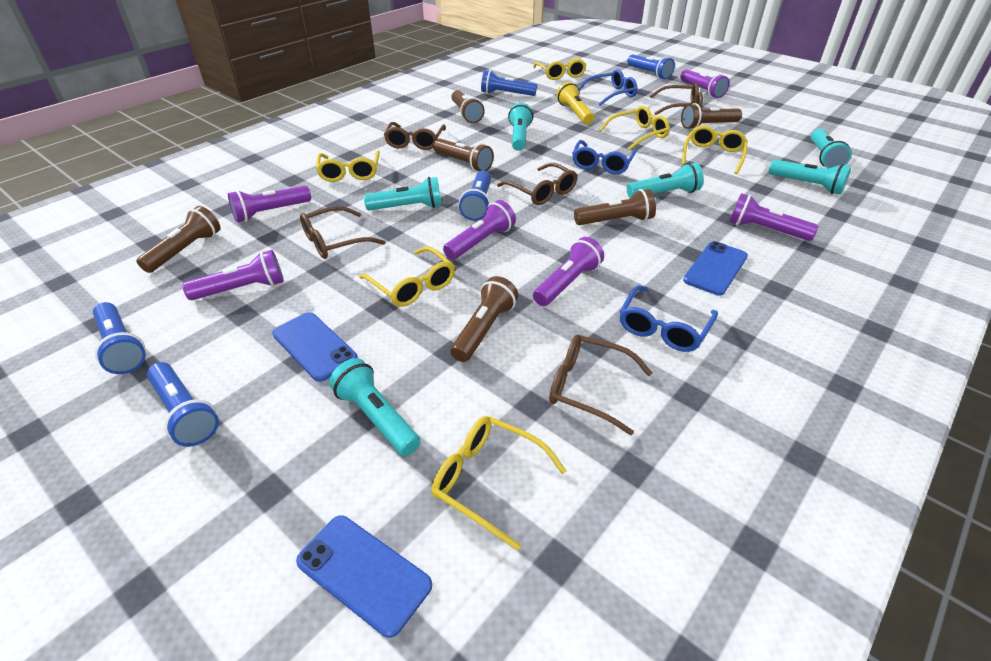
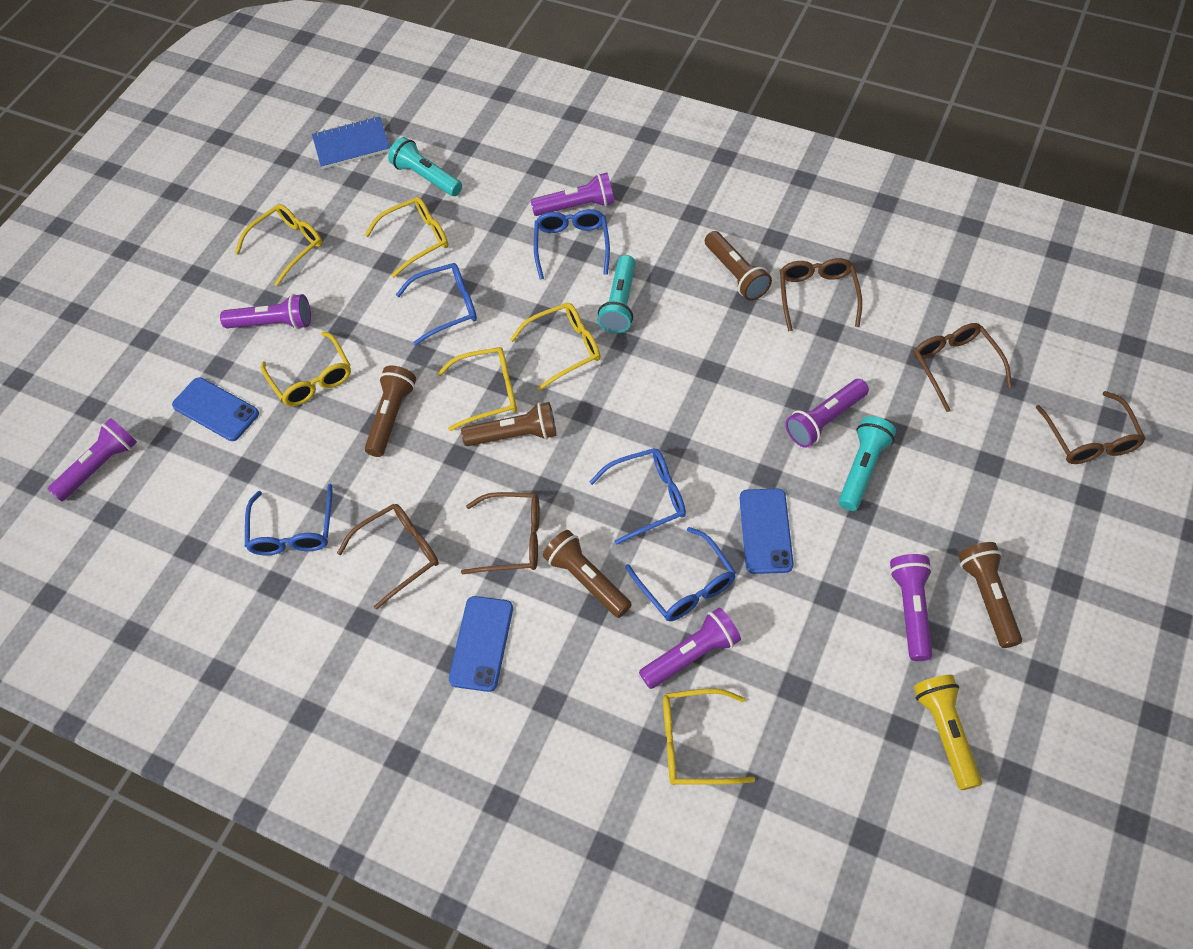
blue flashlight: [93,302,146,374] [147,362,219,447] [459,171,491,221] [481,70,537,96] [627,55,675,80] = 5 -> none = 0
blue glasses: [572,140,637,174] [579,69,638,106] [620,285,718,352] = 3 -> [245,484,332,555] [396,263,477,345] [534,209,610,279] [590,448,686,545] [625,527,736,621] = 5
blue notebook: none = 0 -> [312,116,390,169] = 1
brown flashlight: [136,206,221,273] [433,139,494,172] [450,276,518,362] [451,90,485,123] [574,189,656,225] [681,103,742,130] = 6 -> [365,365,416,457] [461,402,556,446] [543,530,632,618] [705,231,772,301] [958,542,1022,648] = 5
turquoise flashlight: [329,358,421,456] [364,177,442,210] [508,103,533,151] [627,163,704,198] [769,160,851,195] [811,128,851,169] = 6 -> [388,137,462,196] [598,255,636,333] [839,416,896,511] = 3

